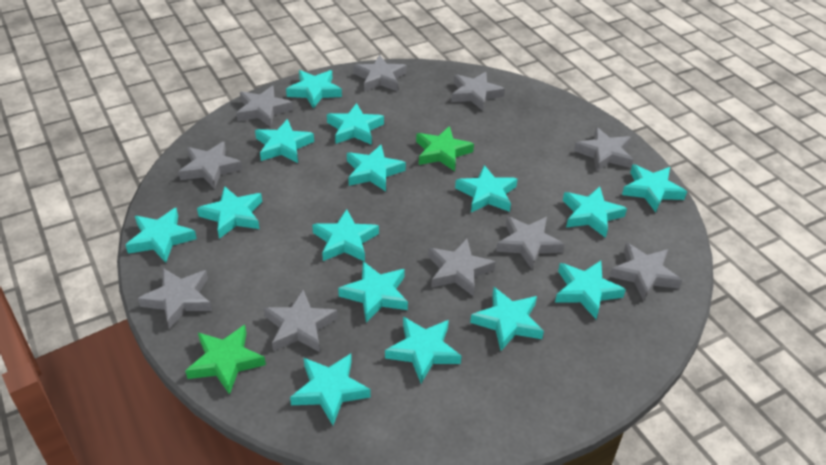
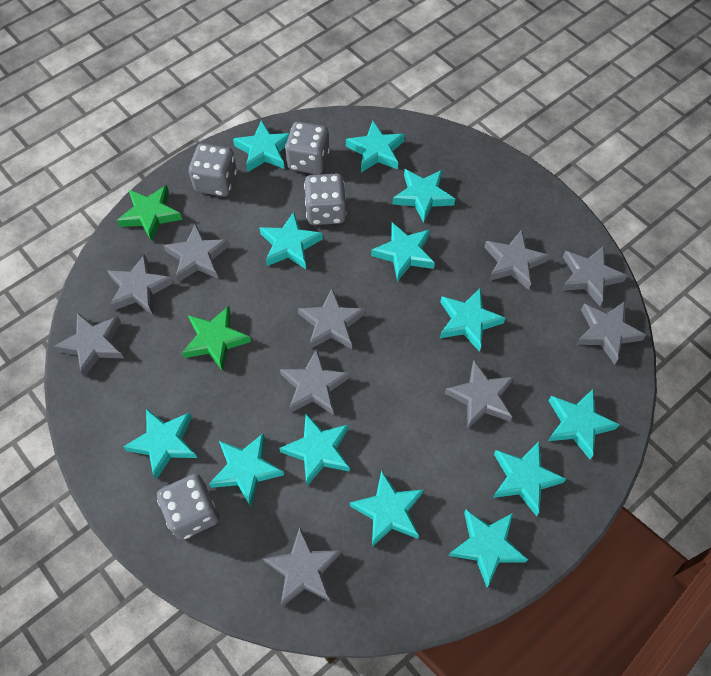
grey dice: none = 0 -> [157,474,219,540] [189,143,237,197] [285,122,330,175] [304,174,346,225] = 4
turquoise star: [126,208,197,263] [197,186,262,239] [255,119,314,163] [286,70,342,109] [290,354,371,425] [312,209,379,262] [327,103,384,145] [338,261,408,322] [347,145,406,192] [385,317,462,383] [455,165,517,212] [470,287,544,351] [555,261,626,319] [563,187,627,238] [622,164,687,212] = 15 -> [123,408,197,480] [209,433,284,507] [233,120,290,172] [259,212,323,269] [279,414,350,486] [346,121,405,172] [350,470,424,547] [371,222,435,282] [393,169,455,223] [440,288,505,352] [449,510,528,587] [493,442,566,516] [548,389,620,459] = 13

